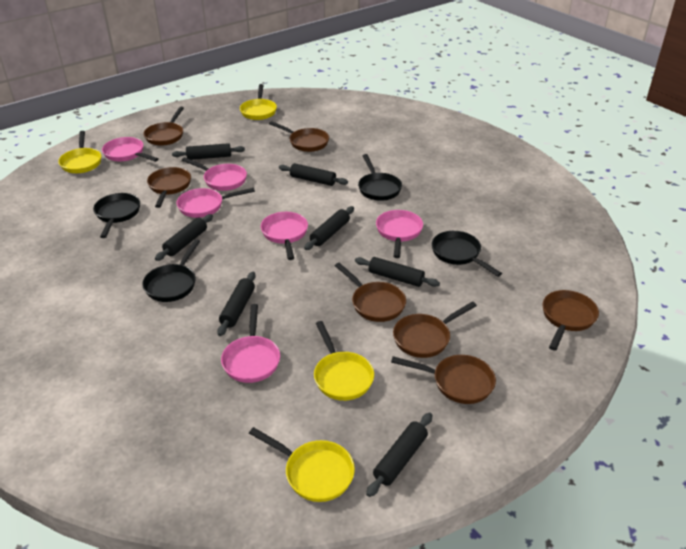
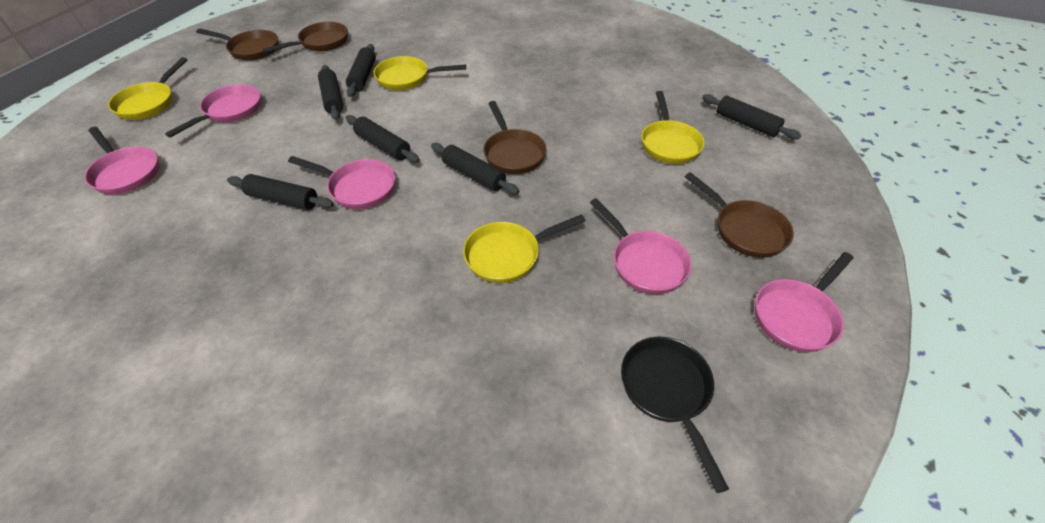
black pan: [93,193,140,238] [142,239,200,302] [358,154,402,201] [432,231,502,277] = 4 -> [621,337,729,493] = 1
black rolling pin: [155,214,213,261] [172,143,245,160] [217,272,256,336] [279,163,348,186] [304,206,354,250] [355,257,440,287] [366,413,432,497] = 7 -> [227,174,334,210] [318,65,343,120] [346,44,376,97] [346,115,420,163] [431,143,519,194] [702,94,801,139] = 6
brown pan: [144,107,184,146] [147,167,191,208] [269,121,329,152] [335,263,406,322] [391,355,496,404] [393,301,477,358] [543,290,599,351] = 7 -> [196,28,279,61] [263,22,348,53] [483,101,547,174] [685,172,794,258] = 4
pink pan: [102,137,159,162] [177,188,255,218] [182,157,247,191] [221,304,280,383] [261,212,308,260] [376,210,423,258] = 6 -> [84,127,160,195] [165,84,261,137] [288,156,396,209] [590,198,692,294] [755,252,853,352] = 5

